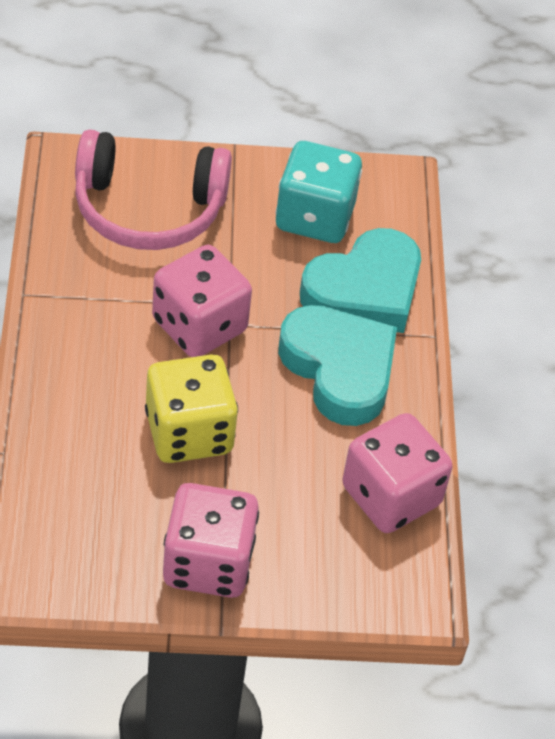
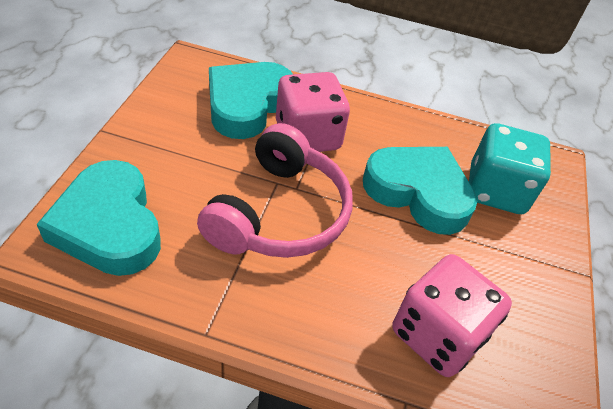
pink dice: [152,245,252,357] [163,483,259,598] [342,413,453,533] = 3 -> [276,72,350,152] [393,254,512,377] = 2
turquoise heart: [278,305,397,426] [300,228,421,333] = 2 -> [37,160,161,276] [209,62,293,139] [363,147,477,235] = 3
yellow dice: [145,354,238,463] = 1 -> none = 0

